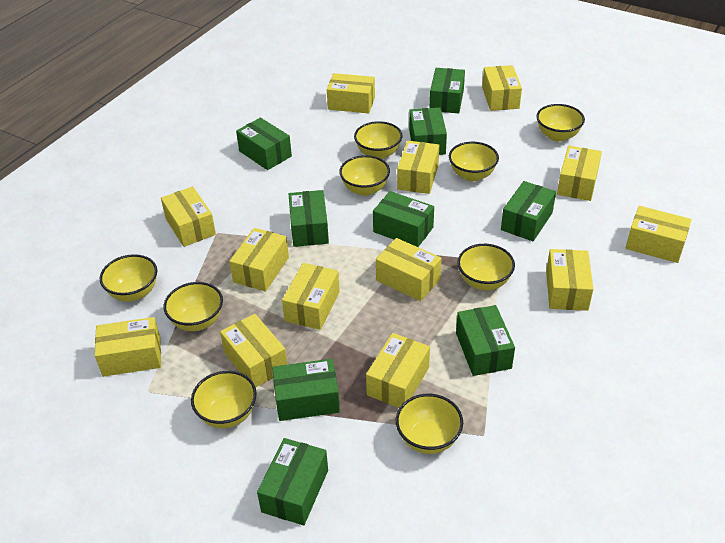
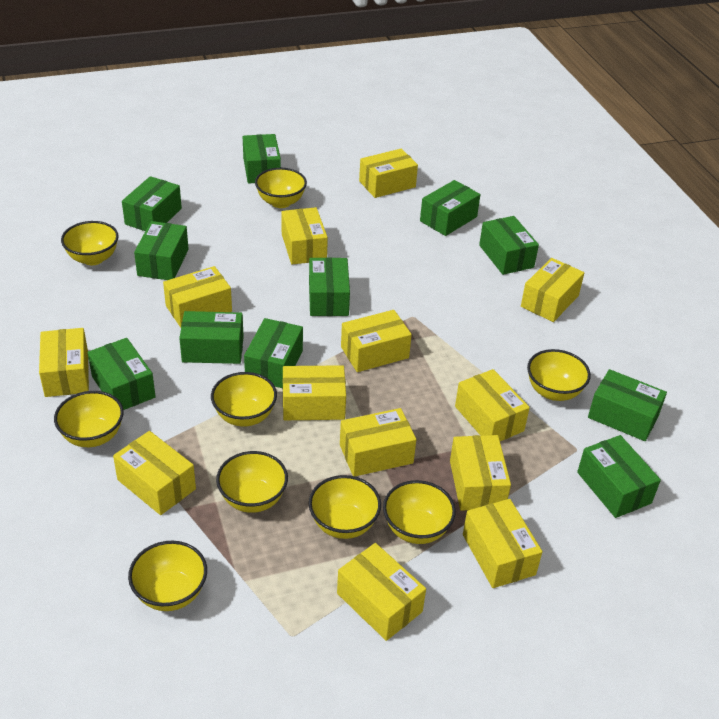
green box: [236,118,292,170] [257,438,328,525] [272,359,340,421] [289,190,329,247] [373,191,434,247] [409,108,447,155] [430,68,465,113] [456,305,515,376] [501,181,556,241] = 9 -> [87,338,156,410] [122,176,182,231] [134,221,189,280] [179,311,244,364] [243,134,281,184] [244,318,303,388] [309,257,350,316] [420,180,480,236] [479,216,539,275] [577,435,661,518] [588,369,667,441] = 11

